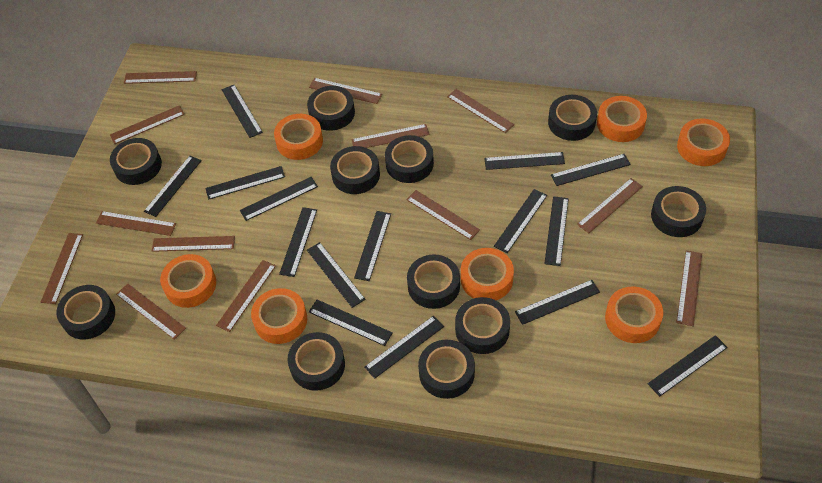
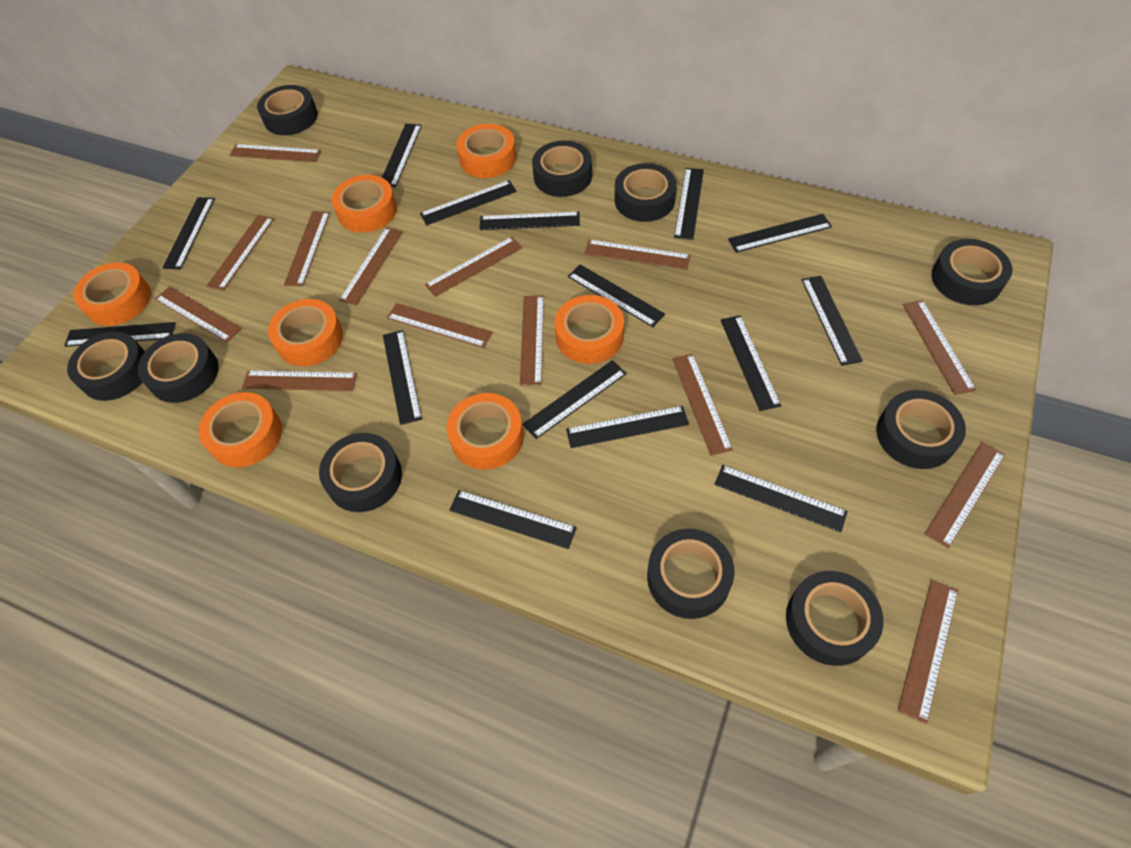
black tape: [56,285,115,339] [110,138,162,185] [288,332,345,391] [307,86,355,131] [330,146,380,194] [385,135,434,183] [407,254,460,309] [418,340,475,399] [455,297,510,354] [548,95,597,141] [651,186,706,237] = 11 -> [67,332,145,401] [138,333,219,403] [257,85,318,135] [319,433,402,512] [532,141,592,197] [615,163,677,222] [647,529,734,619] [786,571,883,666] [876,390,966,469] [932,239,1012,305] = 10
brown ruler: [41,233,83,304] [96,211,176,236] [110,105,185,144] [116,284,186,340] [124,71,197,84] [152,236,235,252] [216,260,276,332] [309,78,382,104] [352,124,429,148] [406,190,480,240] [447,89,514,133] [577,178,643,233] [676,250,702,326] = 13 -> [155,286,242,342] [207,215,274,290] [230,144,321,162] [242,370,357,391] [284,211,330,286] [339,227,403,305] [387,303,493,348] [425,237,522,297] [520,296,544,386] [584,239,691,270] [672,354,733,456] [898,580,958,724] [903,300,976,395] [925,442,1005,548] = 14

